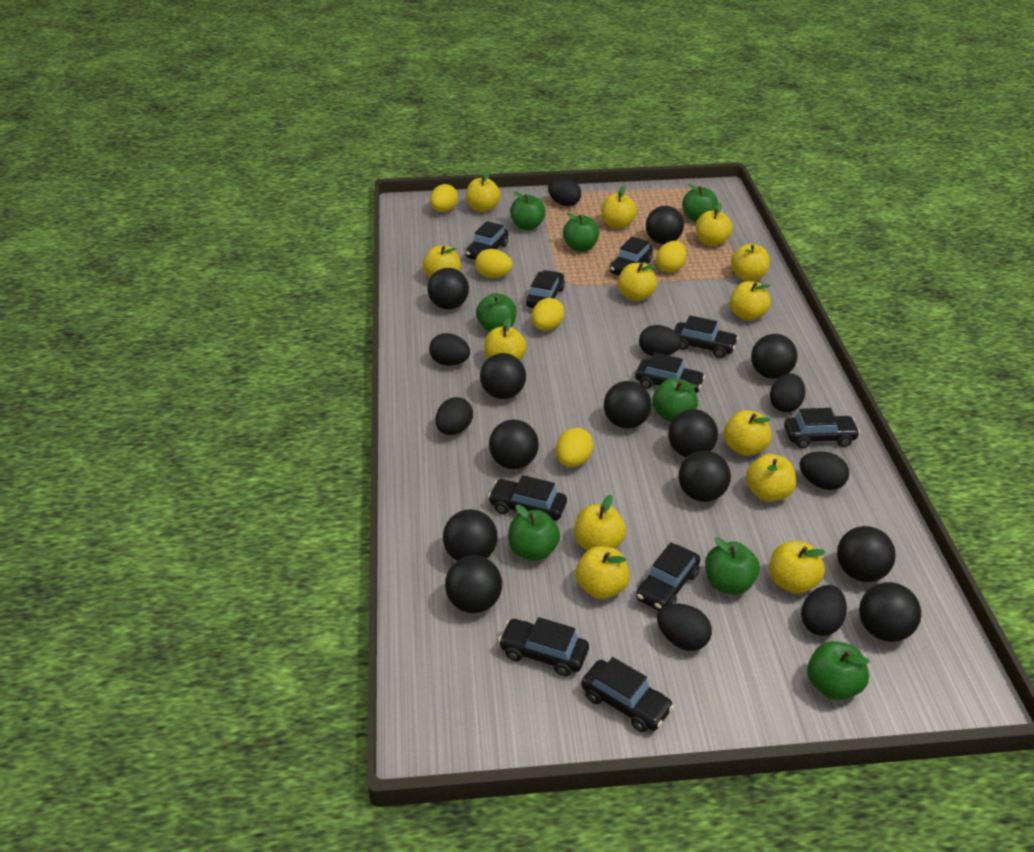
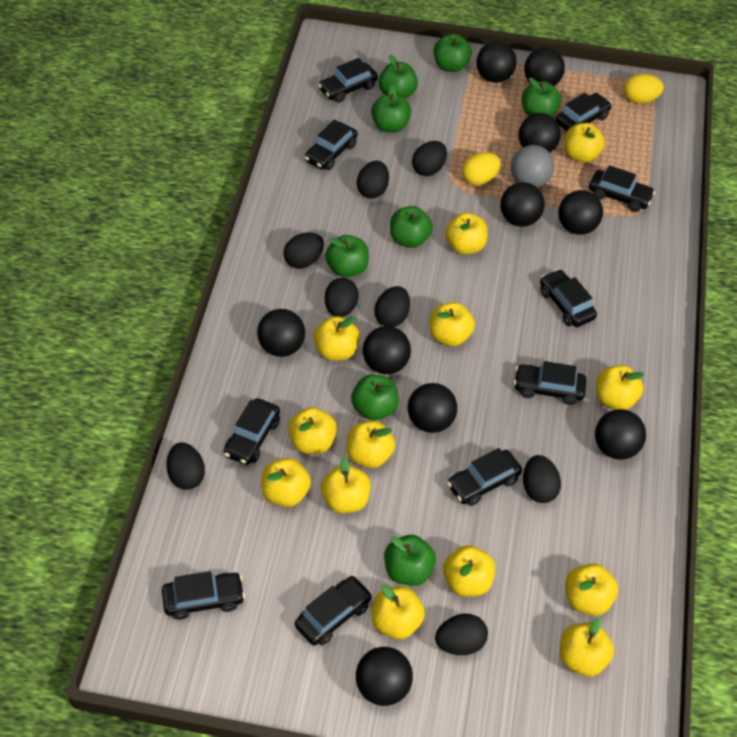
black ball: [427,268,469,309] [443,509,498,561] [445,556,502,613] [480,353,526,399] [489,419,539,469] [604,381,652,428] [646,206,684,244] [668,409,718,457] [678,450,731,502] [751,334,797,379] [837,526,896,582] [859,582,921,642] = 12 -> [257,309,305,357] [356,647,413,706] [363,326,411,374] [408,383,457,433] [476,41,517,83] [500,182,545,227] [519,113,561,153] [524,48,565,86] [558,190,603,235] [595,409,646,460] = 10
grey ball: none = 0 -> [511,145,554,188] = 1
yellow egg: [430,184,458,212] [475,249,513,278] [531,298,564,331] [556,428,593,467] [656,241,686,273] = 5 -> [462,152,501,186] [624,74,664,103] = 2

